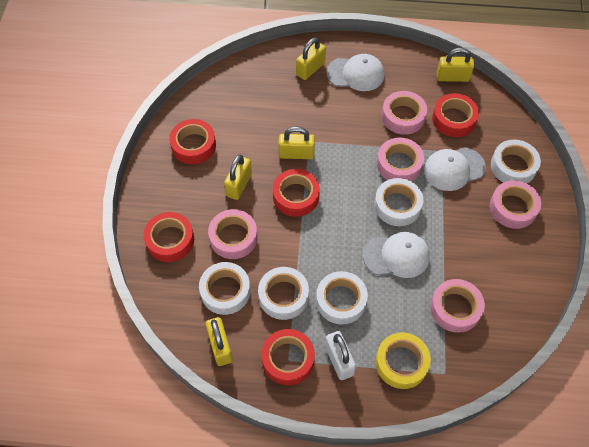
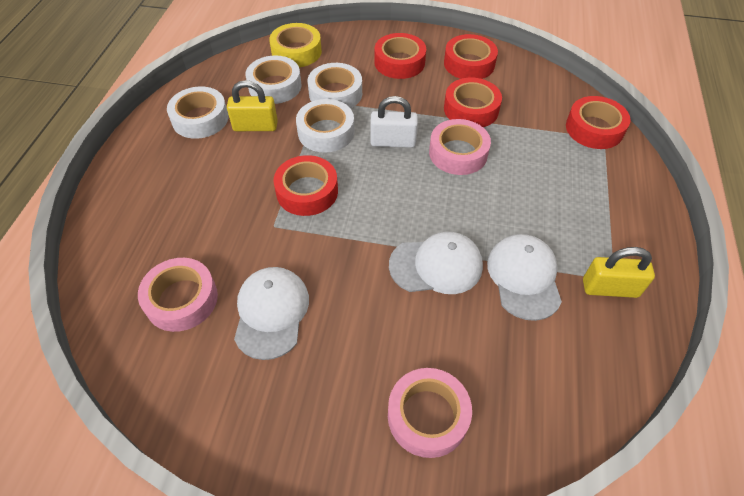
pink tape: [208,209,258,259] [377,138,424,181] [382,91,427,135] [430,279,485,333] [490,180,541,229] = 5 -> [138,258,218,332] [388,368,472,458] [429,119,491,175] = 3
white tape: [199,262,251,315] [258,267,309,320] [316,271,368,325] [374,178,423,226] [491,140,541,183] = 5 -> [167,87,228,139] [245,55,301,104] [296,99,355,153] [308,63,362,109] = 4
yellow padlock: [205,317,233,366] [224,154,252,200] [278,126,315,159] [296,38,326,80] [437,48,474,82] = 5 -> [227,80,278,131] [583,247,655,298] = 2

